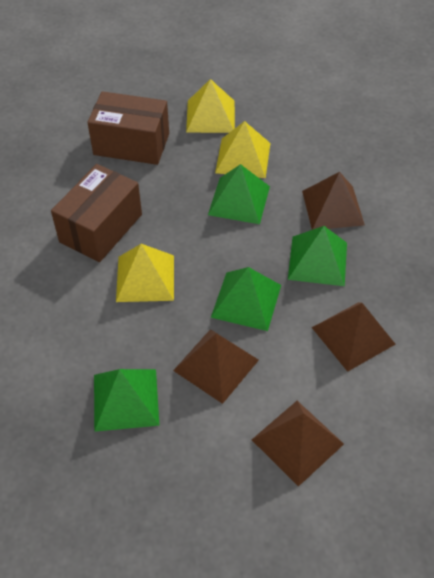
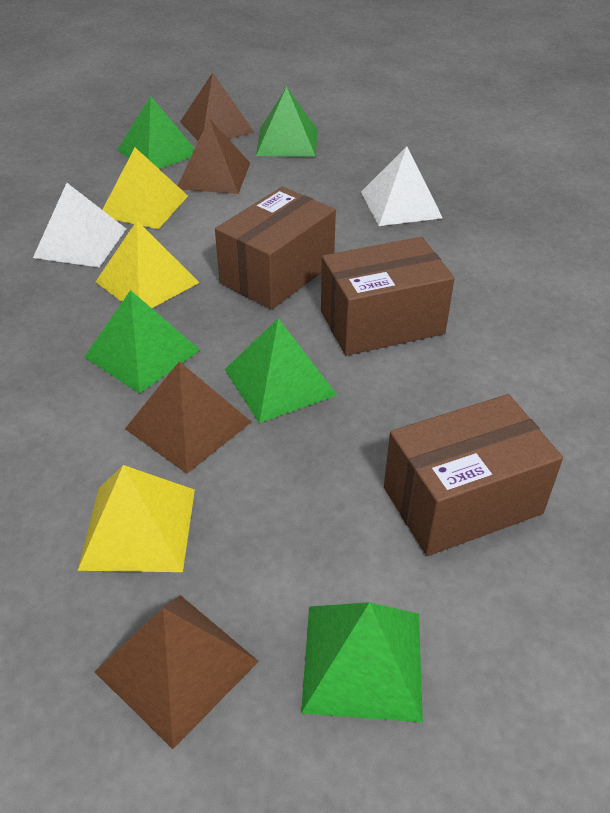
brown box: [51,164,142,262] [87,91,169,165] = 2 -> [215,187,336,310] [321,237,455,356] [384,394,563,556] = 3
green pyramid: [94,369,159,432] [208,164,270,224] [211,267,281,331] [288,226,347,286] = 4 -> [84,290,200,394] [117,96,195,169] [224,318,337,423] [256,87,317,157] [301,602,423,722] = 5
white pyramid: none = 0 -> [33,183,126,267] [361,146,443,226] = 2

